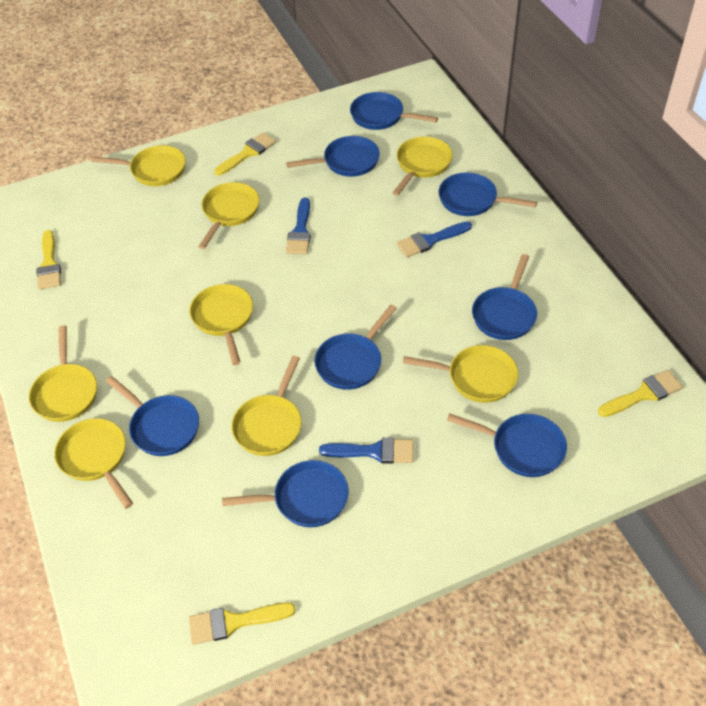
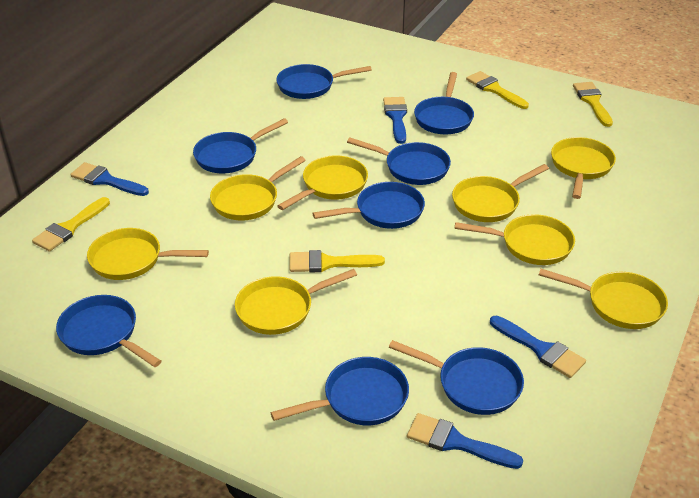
blue brush: [286,198,311,254] [319,438,414,464] [397,221,472,257] = 3 -> [70,162,149,196] [383,97,407,144] [407,413,523,469] [490,316,586,378] = 4

